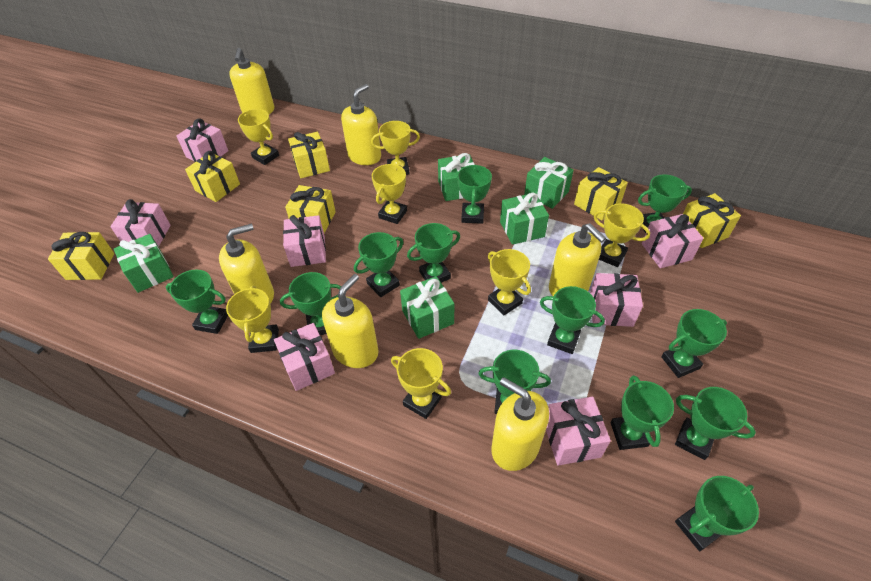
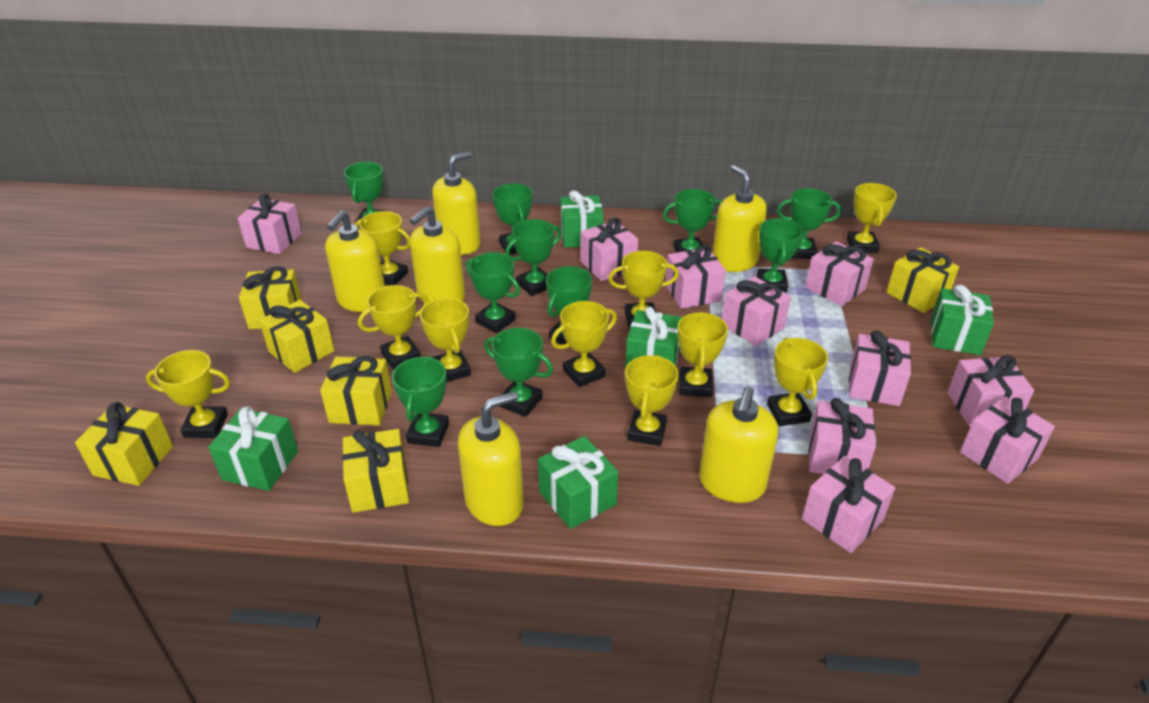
green trophy: [166,270,228,334] [280,272,341,335] [354,232,403,297] [407,223,460,283] [457,164,492,224] [478,350,551,414] [540,286,605,354] [610,375,674,450] [638,174,692,233] [661,309,727,378] [675,387,756,460] [675,476,759,551] = 12 -> [344,162,386,228] [392,356,449,447] [466,252,520,333] [484,328,553,417] [492,183,533,255] [505,219,562,296] [546,266,592,344] [663,189,722,253] [757,218,803,293] [777,188,842,259] = 10
pink gift: [110,199,171,247] [176,118,228,162] [274,323,335,391] [283,215,326,267] [546,397,611,466] [590,273,643,327] [642,214,704,268] = 7 -> [238,194,302,254] [580,218,638,281] [665,245,726,309] [722,276,791,346] [802,456,895,553] [805,241,874,306] [809,398,876,474] [849,331,911,406] [947,355,1034,427] [960,397,1055,484] = 10
yellow trophy: [226,286,279,353] [238,109,279,165] [371,121,420,175] [372,164,407,224] [391,348,451,419] [488,249,531,315] [594,203,650,267] = 7 -> [146,350,230,438] [355,211,410,286] [358,285,429,370] [420,298,471,382] [551,301,617,387] [608,251,679,329] [625,355,679,446] [677,312,728,397] [767,337,828,426] [847,183,897,253] = 10

